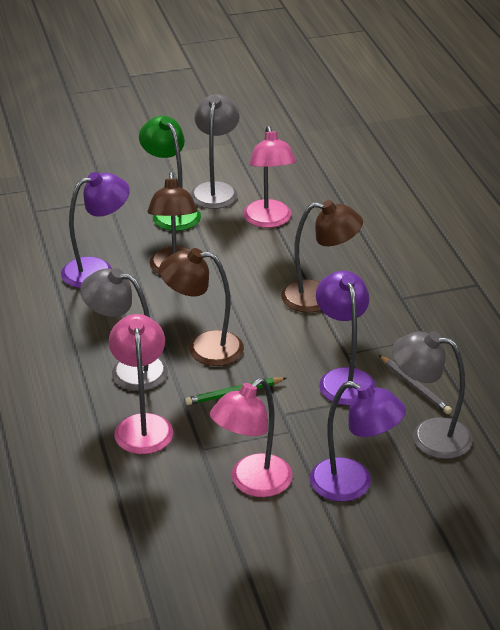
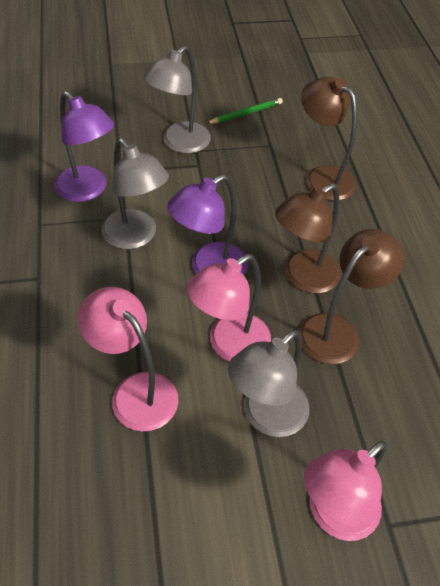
green lamp: [139,116,201,231] = 1 -> none = 0
grey pencil: [379,355,452,414] = 1 -> none = 0
purple lamp: [61,172,130,288] [310,381,406,502] [316,271,376,406] = 3 -> [54,91,114,202] [167,175,248,275] = 2

